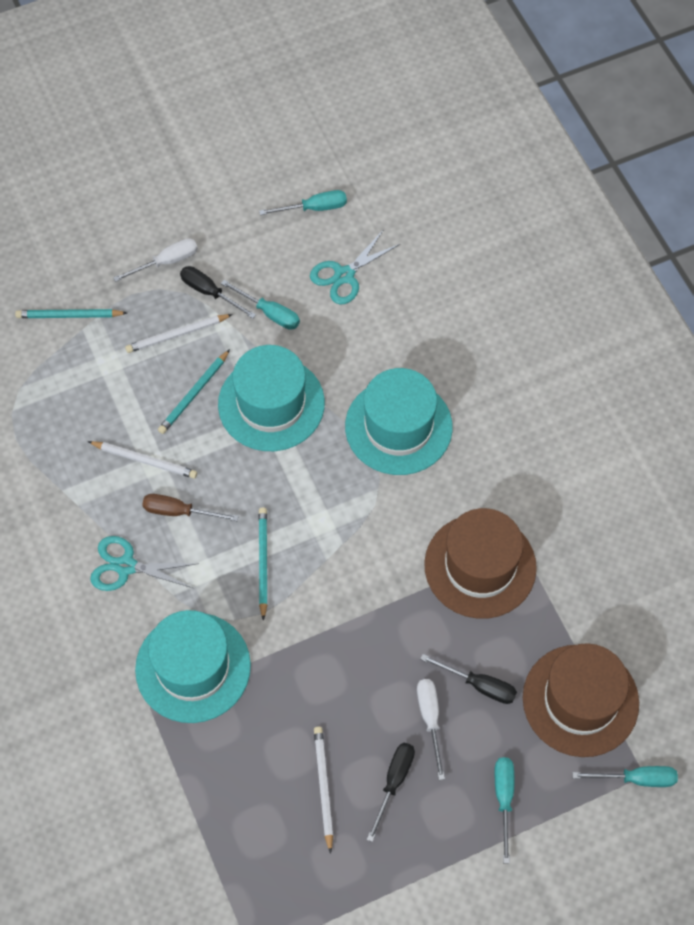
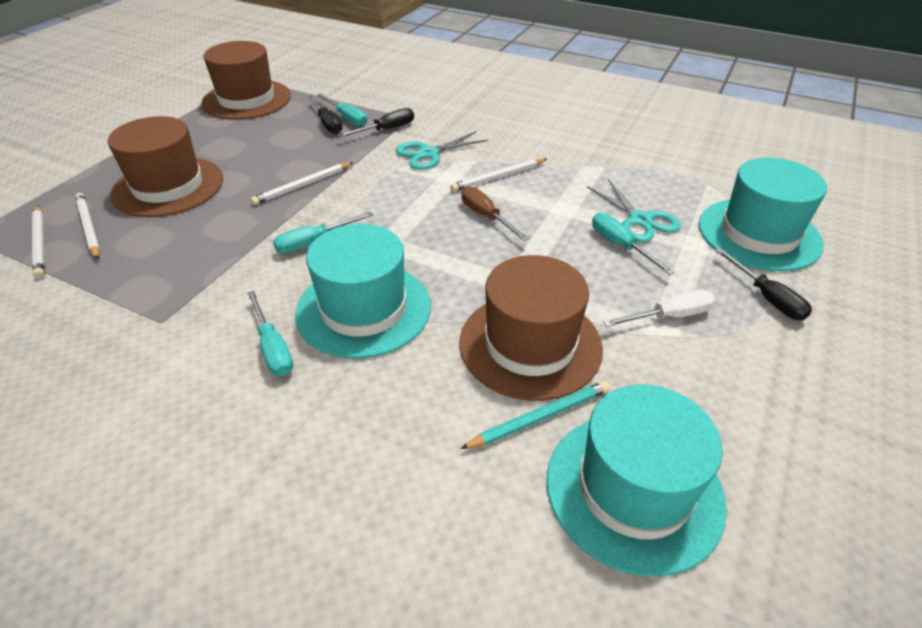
brown hat: [424,508,537,619] [523,643,639,757] = 2 -> [108,116,223,217] [201,41,291,120] [459,255,603,401] = 3
turquoise pencil: [15,309,127,318] [158,349,230,434] [259,507,267,621] = 3 -> [460,381,610,449] = 1
white pencil: [88,441,197,479] [125,314,233,353] [314,726,333,854] = 3 -> [32,205,44,278] [75,193,100,260] [251,162,353,205] [450,158,547,192] = 4
white screwdriver: [113,238,198,282] [417,679,445,780] = 2 -> [603,289,715,327] = 1

